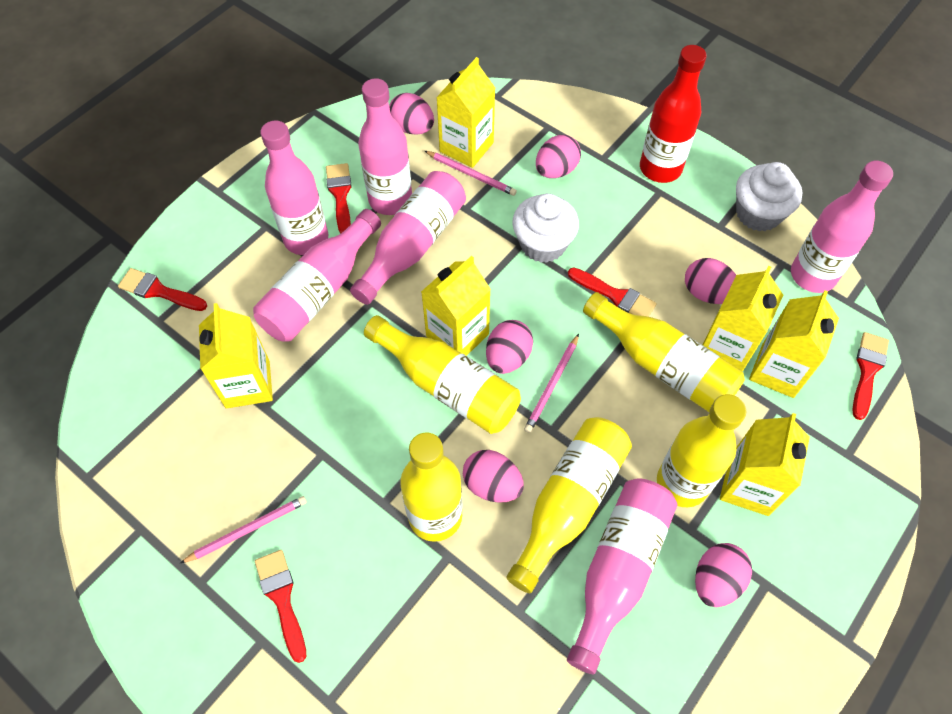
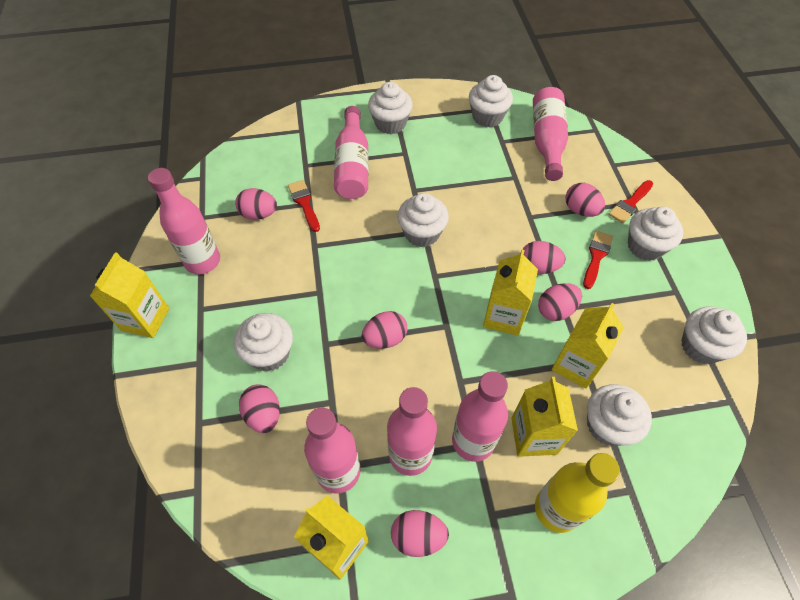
pink egg: [389,93,434,135] [463,450,524,503] [486,320,533,374] [536,135,581,178] [685,258,736,304] [695,543,752,607] = 6 -> [235,188,277,220] [239,384,280,433] [362,311,407,348] [391,510,449,557] [523,241,566,274] [538,283,582,321] [565,183,605,217] = 7
pink pencil: [180,496,307,563] [425,151,517,196] [524,334,579,433] = 3 -> none = 0
red bottle: [640,45,707,183] = 1 -> none = 0
red brush: [118,268,207,311] [255,550,306,663] [326,163,352,234] [568,267,657,317] [852,332,889,420] = 5 -> [288,180,320,232] [583,231,613,289] [608,180,653,224] = 3
white cupcake: [512,193,579,263] [736,162,802,231] = 2 -> [234,313,293,371] [368,82,413,134] [397,193,449,247] [469,75,513,127] [587,384,652,446] [628,207,683,261] [681,306,747,364] = 7
yellow bottle: [364,315,521,434] [400,432,463,542] [506,417,632,593] [583,292,745,412] [657,394,746,507] = 5 -> [535,453,620,533] = 1
yellow carton: [199,303,273,409] [421,256,491,356] [436,57,495,168] [703,266,783,372] [720,413,810,516] [749,290,839,398] = 6 -> [90,252,169,338] [294,496,369,580] [483,249,538,336] [511,377,578,457] [552,303,624,389] = 5

